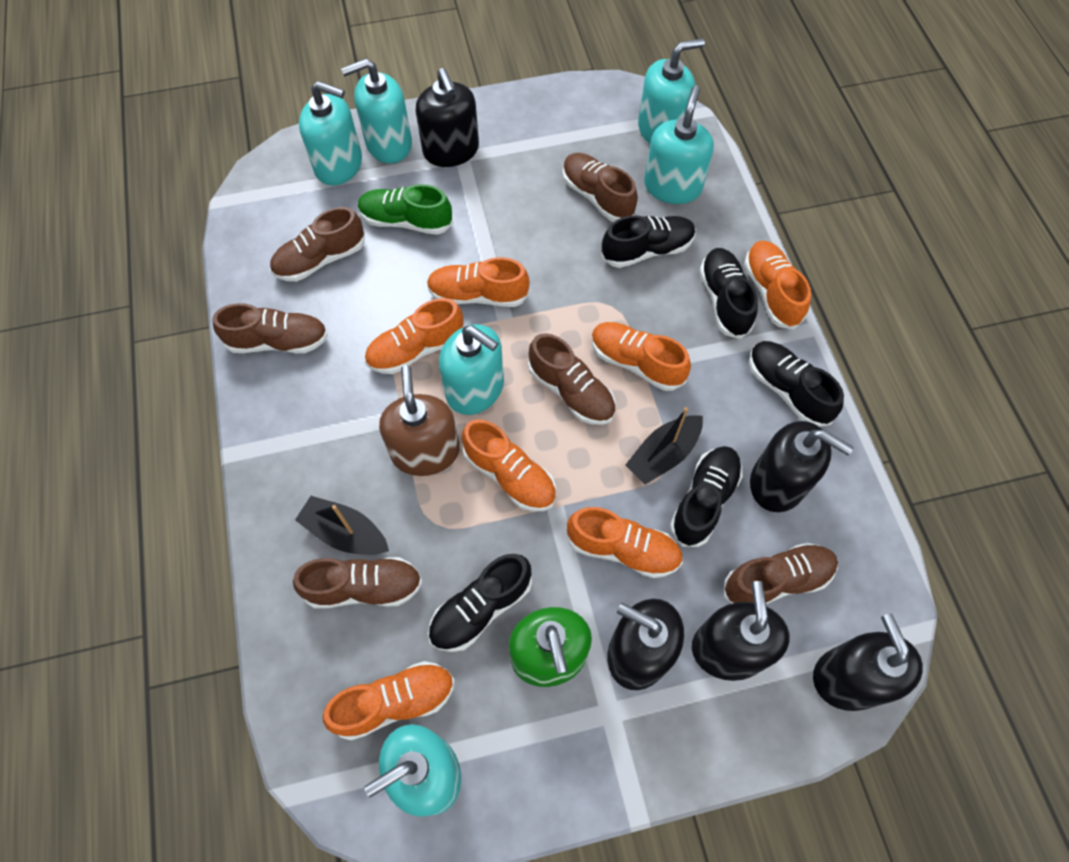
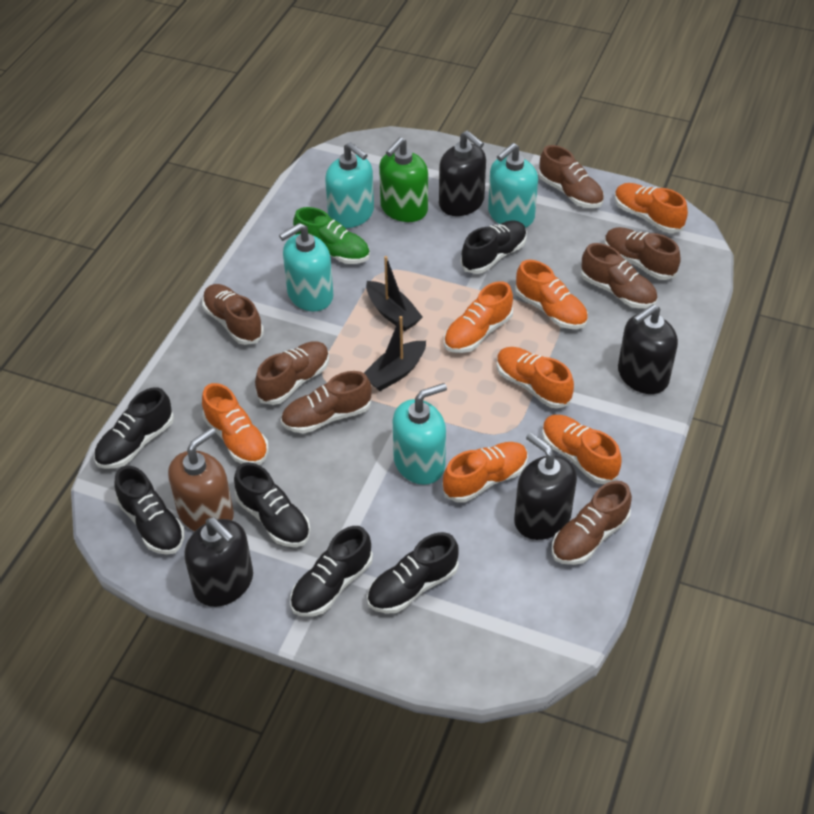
black shoe: [428,554,532,652] [601,215,696,268] [670,446,743,547] [699,248,758,339] [749,341,844,427] = 5 -> [94,387,174,469] [114,466,185,555] [234,462,310,547] [290,526,373,617] [367,532,459,614] [460,221,527,274] = 6
black soap dispenser: [416,68,479,167] [608,599,684,690] [692,581,790,681] [750,421,854,512] [813,614,923,711] = 5 -> [185,517,253,607] [439,130,486,216] [514,433,577,540] [618,304,678,394] = 4
brown shoe: [213,303,328,353] [270,207,365,281] [293,557,422,609] [528,333,616,425] [562,153,638,222] [724,543,838,604] = 6 -> [202,284,264,345] [255,341,329,405] [281,371,372,433] [538,145,604,208] [552,481,632,565] [581,243,657,309] [605,227,681,280] = 7
turquoise soap dispenser: [299,81,362,186] [341,58,412,163] [364,724,461,817] [439,324,504,415] [638,38,705,144] [644,85,714,204] = 6 -> [279,223,333,312] [325,142,374,228] [392,383,447,485] [488,143,538,228] = 4

